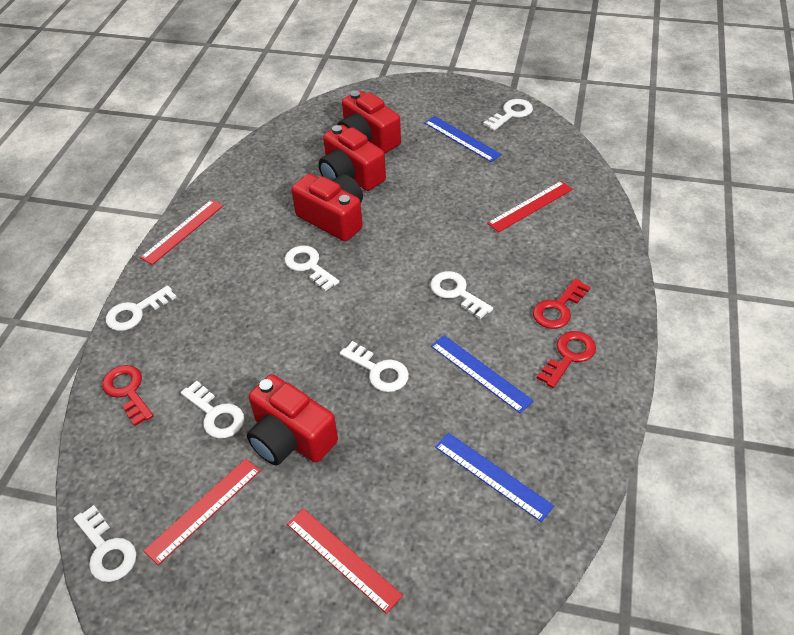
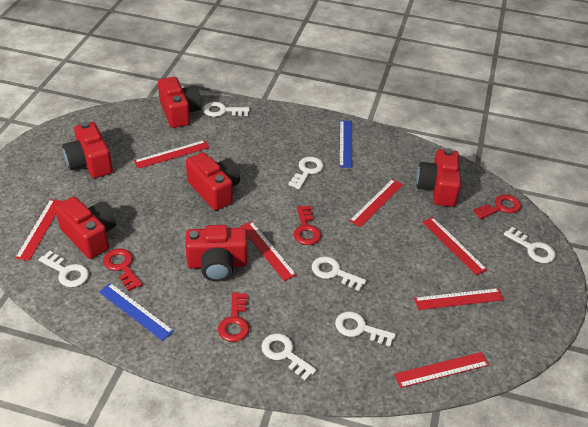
blue ruler: [424,116,502,162] [431,335,534,414] [435,433,554,522] = 3 -> [99,283,174,341] [339,120,352,168] = 2
red camera: [247,374,338,466] [291,174,363,241] [318,125,386,191] [337,91,401,153] = 4 -> [55,197,116,259] [62,122,113,178] [158,77,202,128] [185,225,248,282] [186,152,240,210] [416,148,461,207] = 6
red key: [102,365,154,426] [533,279,591,329] [537,331,596,388] = 3 -> [103,248,142,291] [218,292,249,342] [293,206,321,245] [473,194,521,219] = 4
red ruler: [140,200,223,265] [144,458,261,565] [287,508,403,614] [487,181,573,232] = 4 -> [15,199,63,261] [134,140,210,169] [240,221,297,281] [349,179,403,227] [394,352,489,388] [414,288,504,310] [422,217,487,276] = 7

